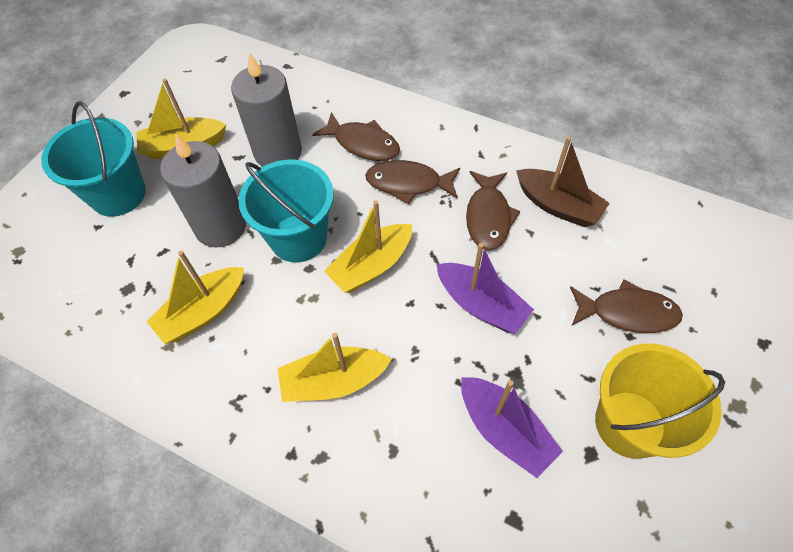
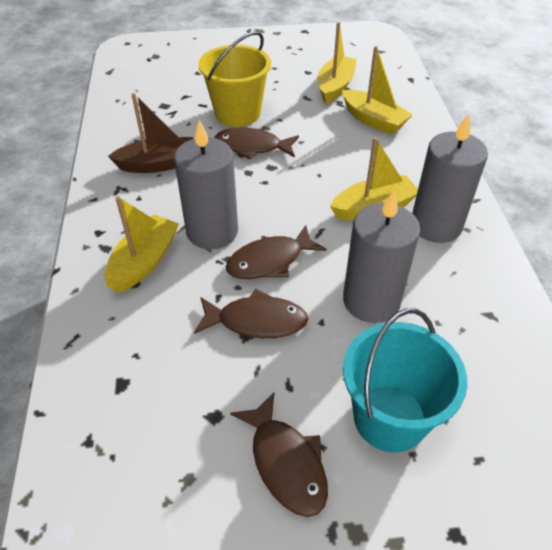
grey candle: [160,134,246,247] [231,52,302,167] = 2 -> [174,120,238,249] [343,190,420,323] [412,114,488,243] = 3
purple boat: [436,243,534,334] [461,377,563,478] = 2 -> none = 0
turquoise bucket: [41,101,146,217] [238,160,334,263] = 2 -> [343,308,468,452] = 1

